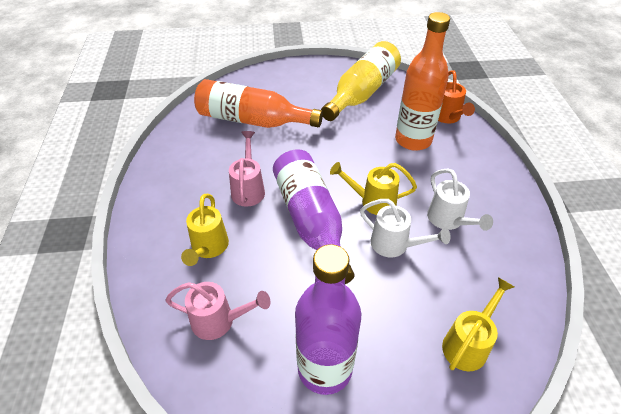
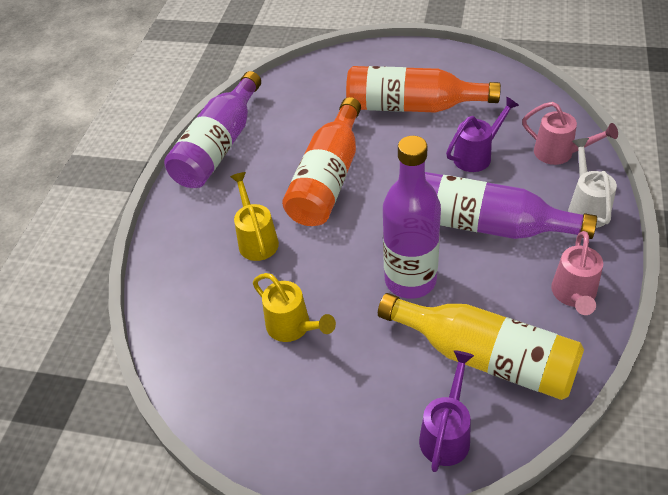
orange watering can: [438,70,475,123] = 1 -> none = 0
purple bottle: [273,149,354,284] [295,244,361,395] = 2 -> [164,71,261,188] [383,136,441,299] [425,172,597,239] = 3
purple watering can: none = 0 -> [419,350,474,472] [446,97,519,172] = 2
white watering can: [360,199,451,257] [427,168,493,231] = 2 -> [568,138,617,228] = 1
yellow watering can: [181,194,229,266] [330,162,417,215] [442,277,515,371] = 3 -> [230,172,279,261] [253,273,336,342] = 2

